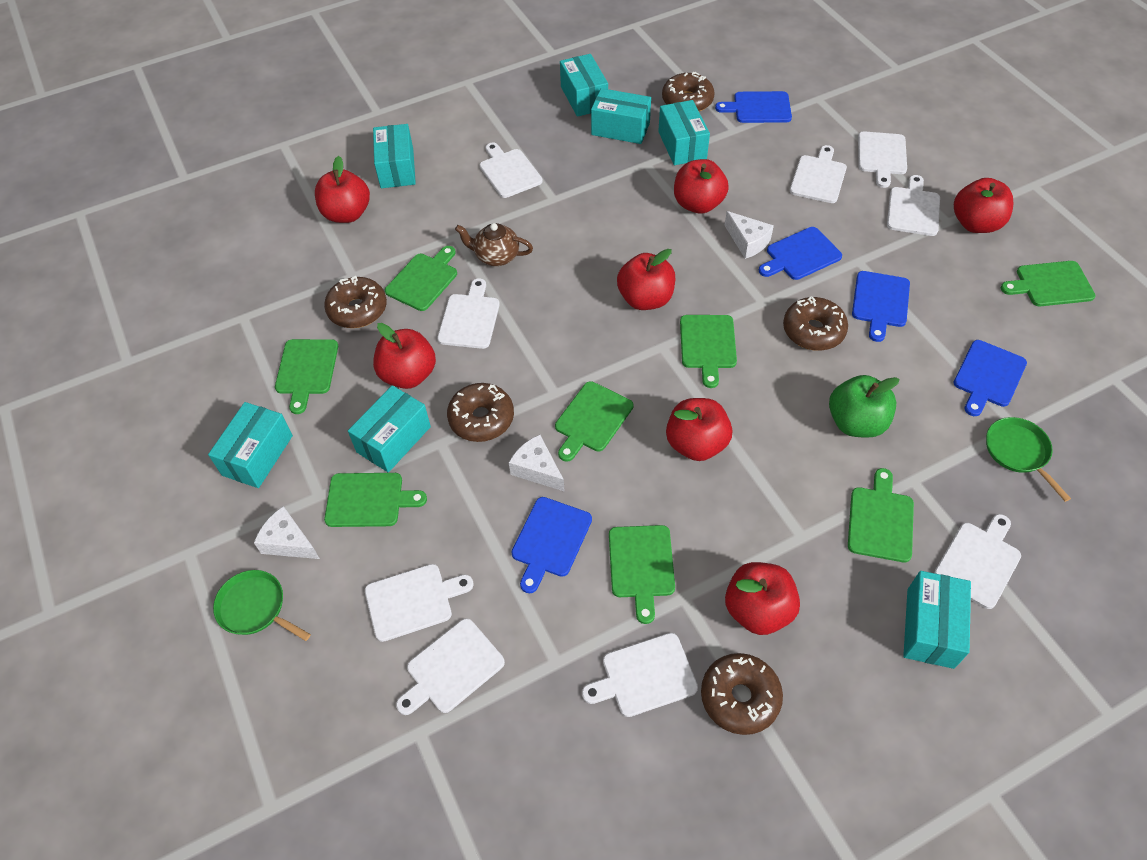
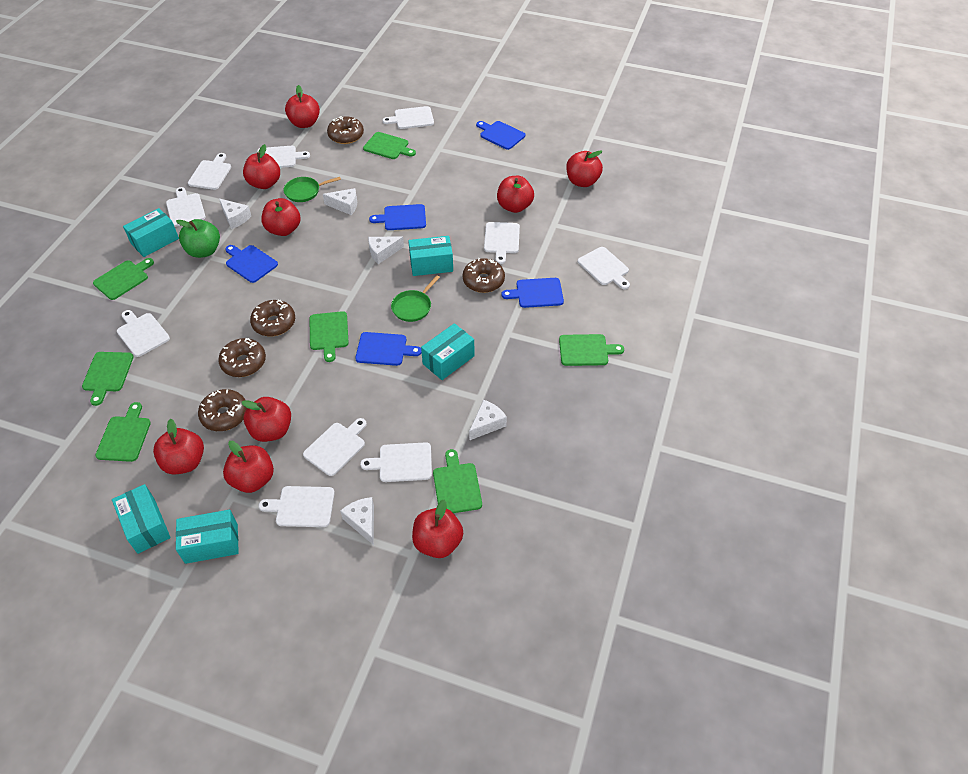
brown teapot: [455,223,533,266] = 1 -> none = 0
green cutting board: [275,339,338,414] [324,473,427,527] [385,246,457,311] [555,381,633,461] [609,525,675,624] [680,315,737,388] [848,468,914,562] [1000,261,1096,306] = 8 -> [82,352,134,406] [93,258,154,300] [95,402,151,462] [309,311,349,362] [363,132,416,159] [433,449,482,513] [559,334,624,366] = 7
red apple: [315,156,370,223] [373,323,436,389] [617,249,675,310] [666,398,732,461] [674,159,729,214] [725,562,800,635] [954,178,1013,233] = 7 -> [153,419,204,475] [223,441,274,493] [241,397,291,442] [243,144,280,189] [261,198,301,236] [285,85,320,128] [412,499,463,558] [497,176,534,213] [566,150,603,187] = 9
turquoise box: [208,402,293,488] [348,385,431,472] [373,124,416,188] [560,54,608,117] [591,88,651,144] [658,100,710,165] [903,571,971,669] = 7 -> [112,484,171,554] [123,208,179,257] [176,510,239,564] [408,236,453,276] [421,323,475,380] = 5
white cheese: [254,506,320,559] [509,435,565,492] [725,211,774,259] = 3 -> [219,199,251,229] [323,188,357,215] [340,497,374,545] [368,236,404,264] [469,400,507,440] = 5
white cutting board: [365,564,474,642] [396,618,505,715] [437,278,500,349] [480,143,542,198] [582,633,698,717] [790,145,847,203] [858,131,907,188] [887,175,940,236] [934,514,1021,609] = 9 -> [117,310,170,357] [166,187,206,227] [188,153,231,190] [257,146,310,168] [259,486,335,527] [303,418,367,476] [360,442,432,482] [383,106,434,129] [484,222,520,264] [578,247,630,289] = 10

